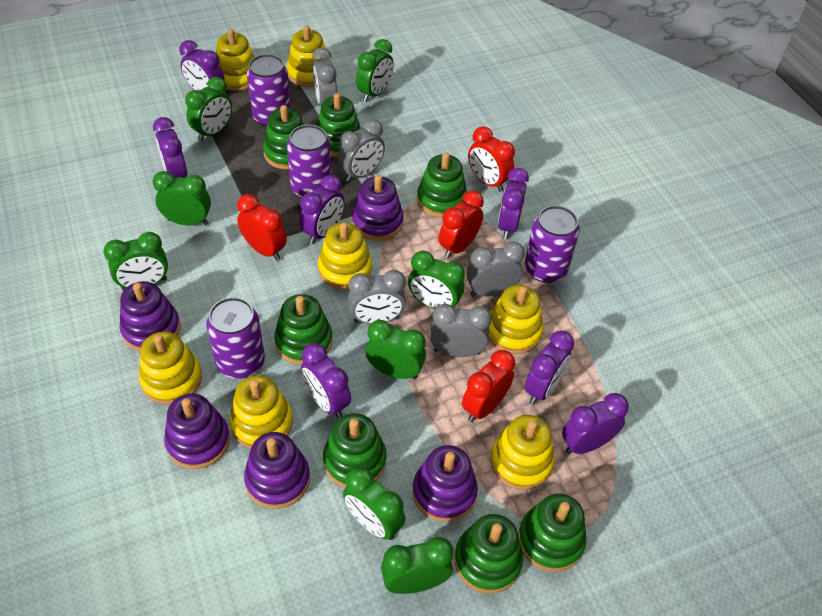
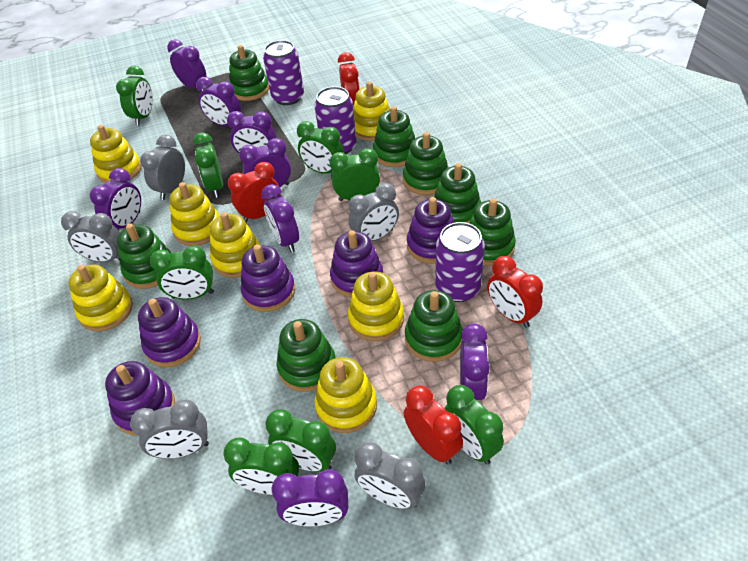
green stacking toy: [263,105,304,170] [274,294,333,365] [317,93,361,157] [323,413,387,488] [417,152,467,218] [454,514,523,593] [518,494,586,572] = 7 -> [117,223,171,289] [229,45,269,101] [276,319,336,392] [373,106,415,167] [403,132,449,195] [405,290,463,362] [434,163,481,223] [469,198,516,265] = 8
purple can: [206,297,265,379] [247,54,291,127] [287,124,332,198] [525,205,580,283] = 4 -> [263,40,304,105] [314,86,356,154] [435,222,485,302] = 3
purple clock: [153,117,187,178] [179,40,225,91] [300,175,344,244] [301,343,351,418] [498,168,529,239] [525,331,574,405] [562,393,629,454] = 7 -> [90,168,141,230] [167,39,206,91] [196,77,241,126] [227,111,276,153] [239,138,291,187] [261,184,299,253] [272,469,348,526] [460,323,490,400] = 8

